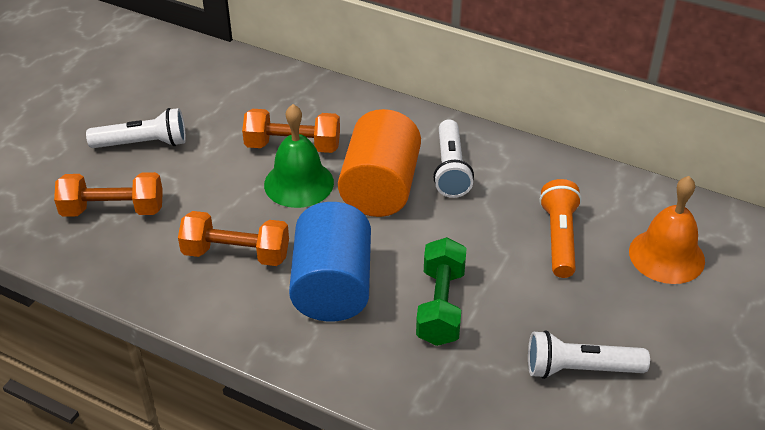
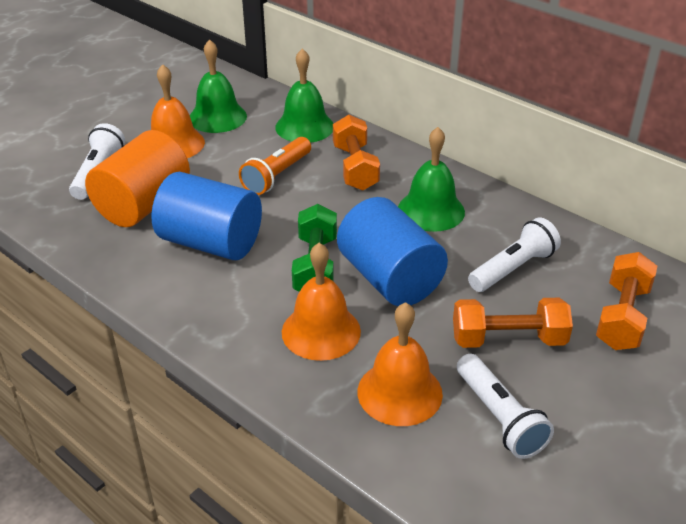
blue cylinder: [289,202,371,321] = 1 -> [152,172,262,260] [337,197,448,306] = 2
green bell: [264,104,334,208] = 1 -> [190,39,247,133] [275,48,333,143] [398,127,465,232] = 3
orange bell: [629,176,705,284] = 1 -> [151,64,205,158] [282,243,361,361] [357,302,443,426] = 3

